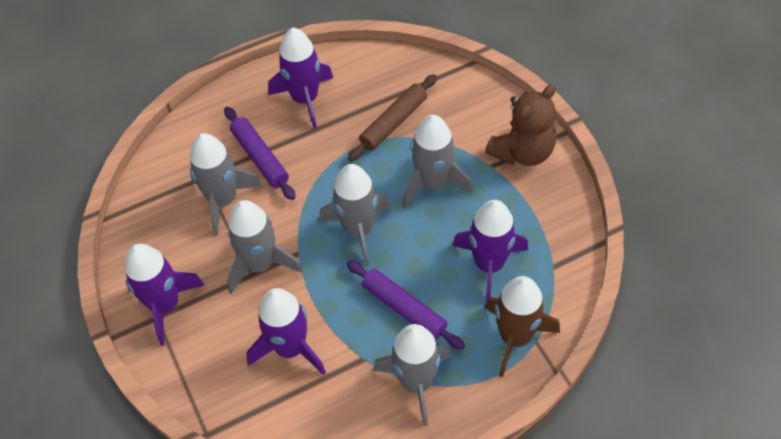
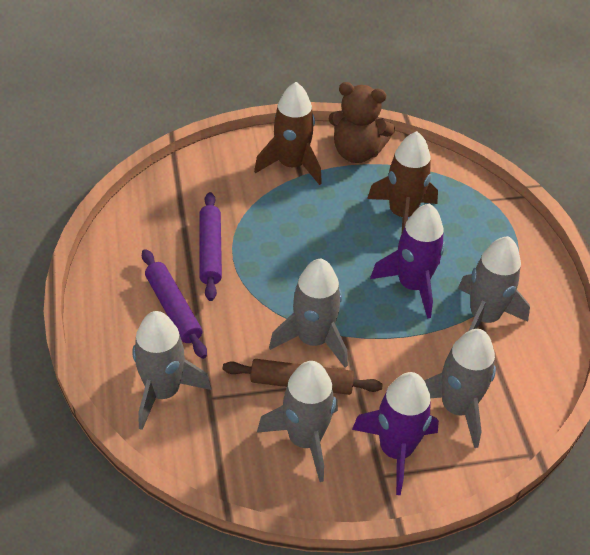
brown rocket: [484,276,560,377] = 1 -> [254,82,322,185] [367,131,438,232] = 2
purple rocket: [125,244,204,346] [247,288,326,375] [268,28,333,129] [452,200,528,301] = 4 -> [352,372,439,495] [370,203,445,319] = 2

